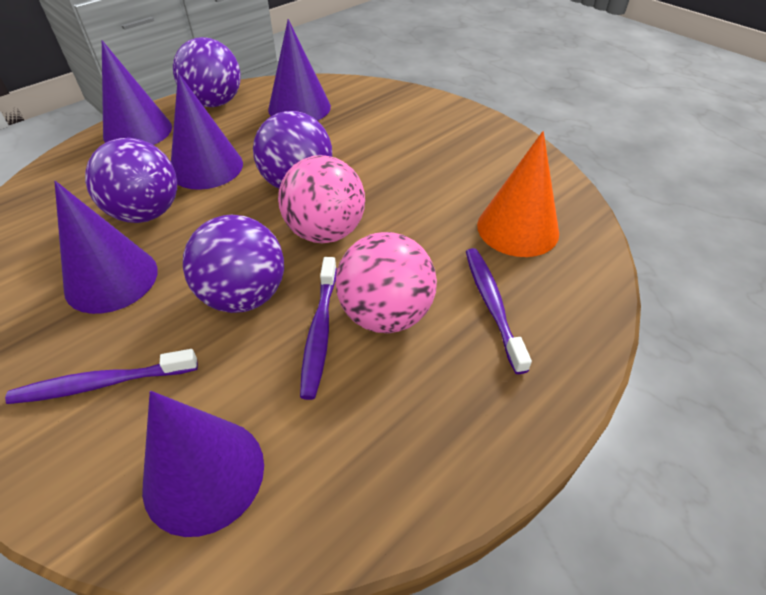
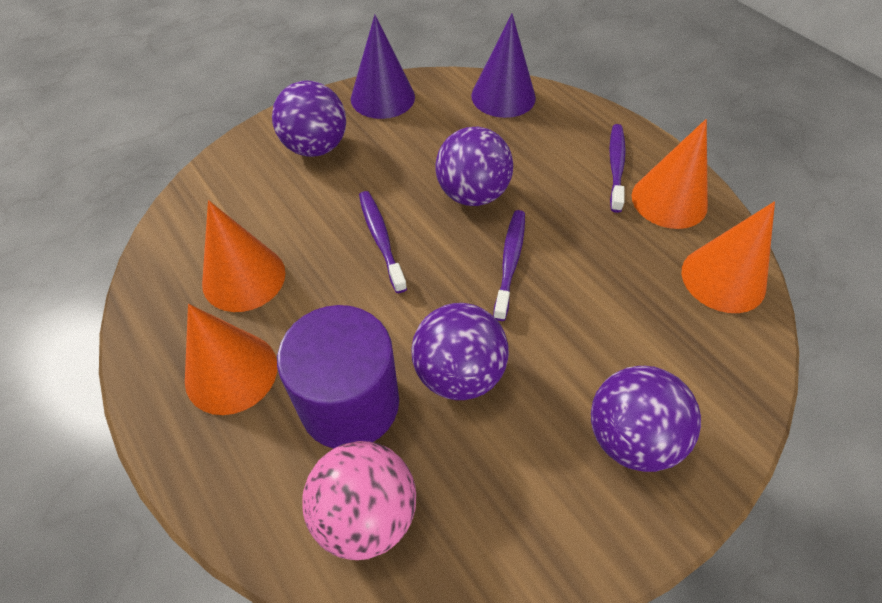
orange cone: [477,131,559,257] = 1 -> [185,304,277,415] [202,200,285,312] [632,119,708,229] [682,201,775,313] = 4
pink ball: [278,155,365,243] [335,232,437,333] = 2 -> [302,441,416,560] = 1
purple cone: [54,181,158,314] [102,40,172,145] [142,391,264,537] [171,73,243,190] [268,19,331,121] = 5 -> [351,15,415,119] [471,14,536,118] = 2
purple cylinder: none = 0 -> [277,305,399,449] = 1

